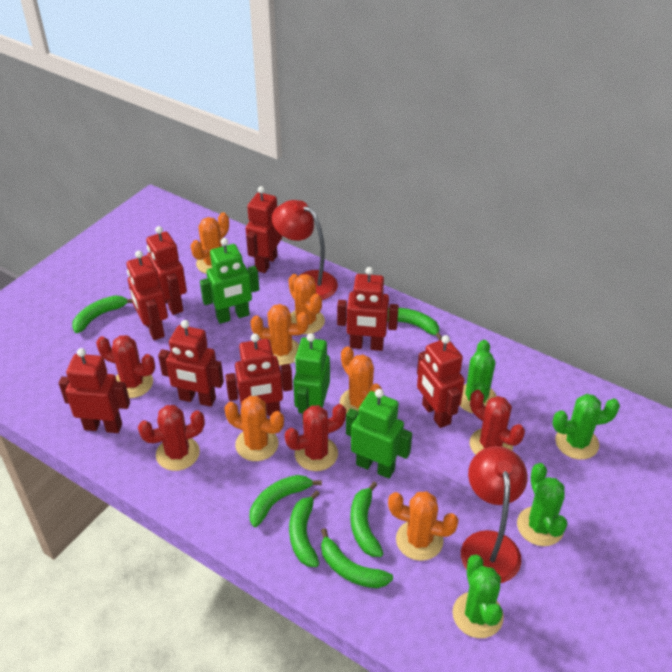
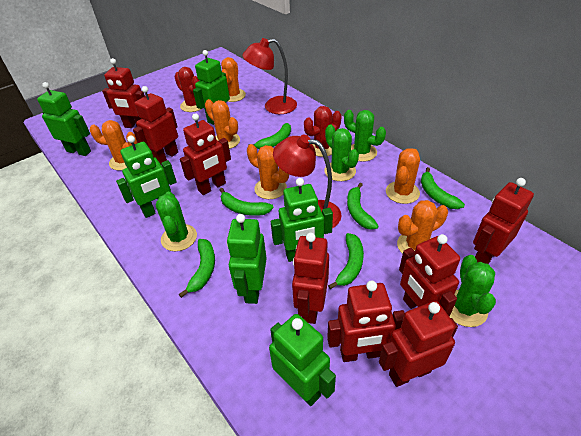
green robot: [200,238,259,324] [293,333,330,416] [346,389,412,479] = 3 -> [37,82,91,156] [116,135,177,218] [193,50,230,125] [227,214,267,304] [269,314,336,406] [271,178,333,262] = 6
red cactus: [96,335,155,398] [138,405,205,471] [285,404,346,471] [470,390,525,455] = 4 -> [174,67,203,112] [304,106,342,157] = 2

